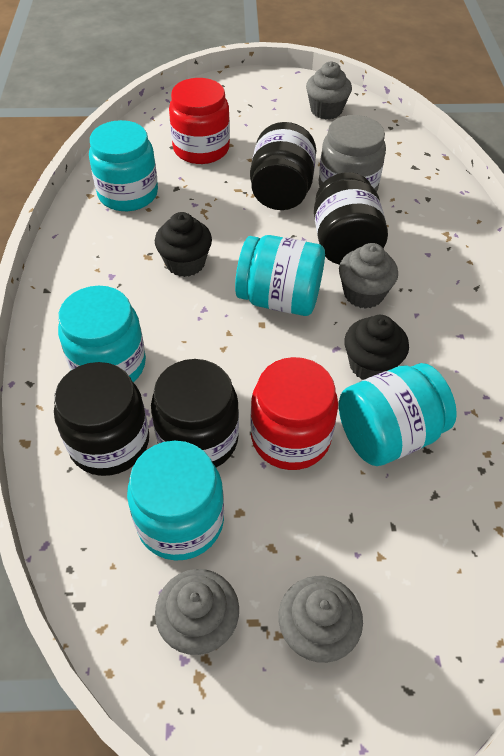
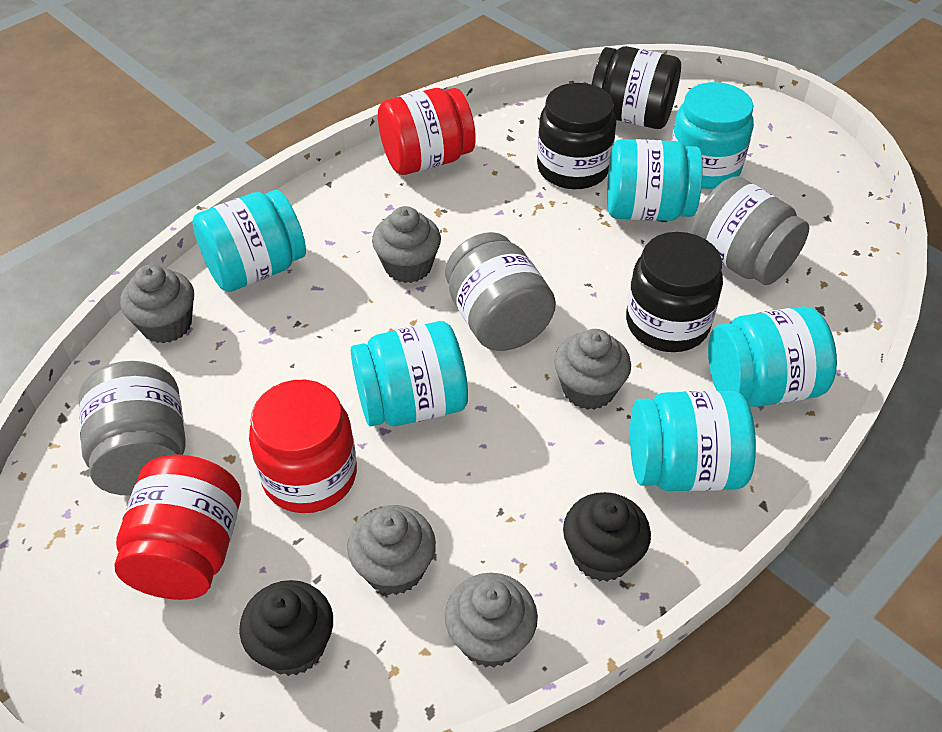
black jar: [54,362,149,476] [151,359,239,468] [250,122,316,210] [314,172,388,265] = 4 -> [537,83,616,189] [592,46,681,129] [626,232,723,352] = 3
grey cupcake: [155,569,239,655] [279,576,363,663] [306,61,352,120] [339,243,398,309] = 4 -> [120,264,194,344] [347,505,436,595] [372,206,441,283] [445,573,538,668] [554,329,631,410] = 5
grey jar: [319,115,386,192] = 1 -> [78,361,186,496] [445,232,556,351] [691,176,809,285] = 3
red jar: [169,78,230,164] [250,357,338,470] = 2 -> [114,454,241,600] [249,380,357,513] [378,88,476,175] = 3
turquoise jar: [58,286,146,382] [89,120,158,211] [127,441,224,561] [235,235,325,316] [339,363,457,466] = 5 -> [192,190,306,292] [351,321,468,426] [607,139,703,221] [630,391,756,491] [671,82,754,189] [708,306,837,407] = 6

